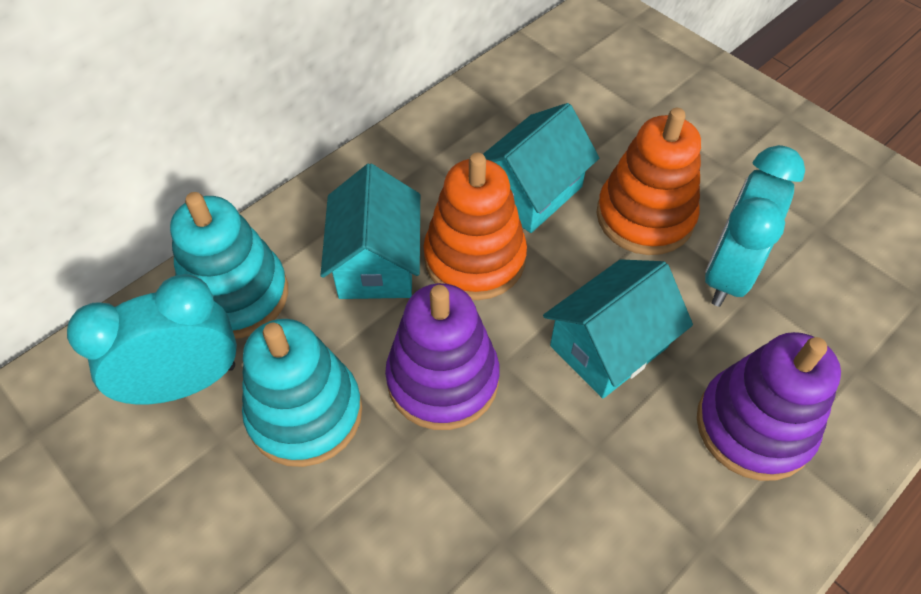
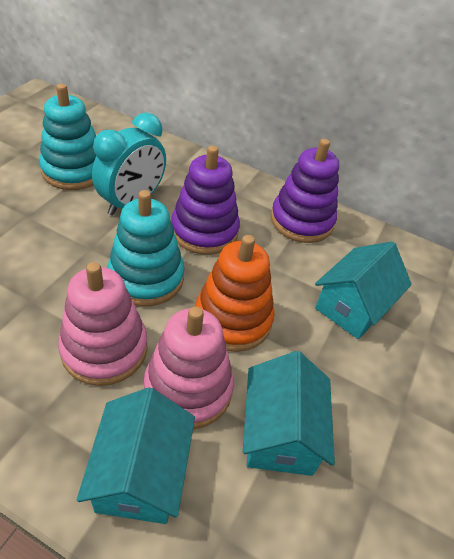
orange stacking toy: [423,153,527,300] [596,108,701,255] = 2 -> [195,235,275,352] = 1
pink stacking toy: none = 0 -> [58,262,148,386] [144,306,234,429] = 2
turquoise clock: [67,274,237,405] [705,145,805,307] = 2 -> [92,112,166,216] = 1

